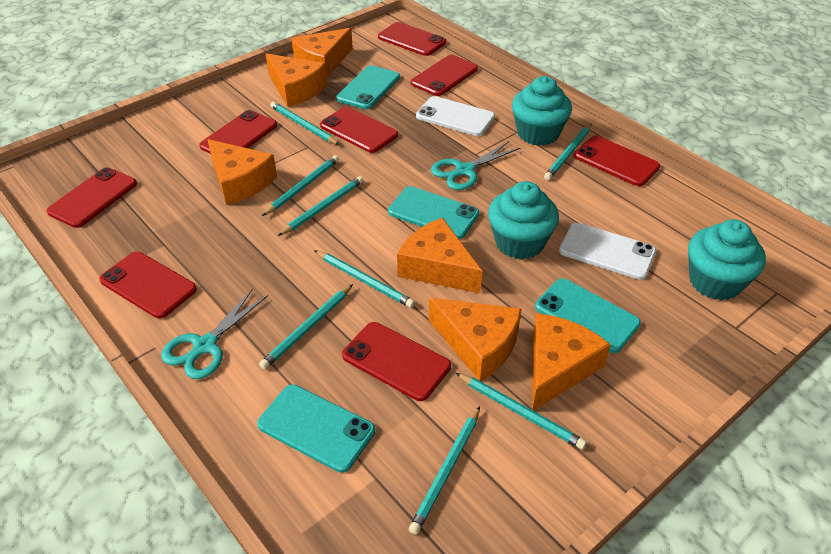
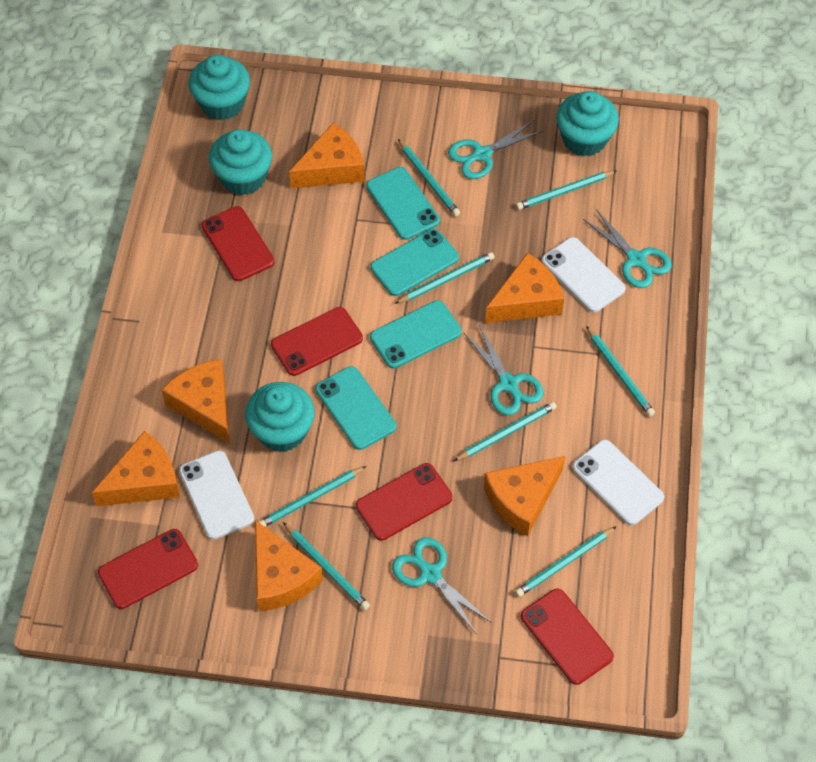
red phone: [47,167,137,228] [99,252,197,319] [199,110,277,154] [320,107,398,153] [342,322,451,401] [378,22,446,56] [411,55,478,96] [574,136,660,186] = 8 -> [98,529,198,609] [202,206,275,281] [271,307,363,376] [356,463,453,541] [521,589,614,685] = 5
turquoise cupcake: [488,181,559,259] [512,76,572,146] [688,219,766,300] = 3 -> [189,55,250,120] [209,129,272,195] [245,382,315,452] [556,91,619,157] = 4
turquoise scissors: [161,288,268,379] [431,141,520,190] = 2 -> [392,537,491,635] [448,120,543,179] [463,324,544,415] [583,209,672,288] = 4
white phone: [416,96,495,136] [559,223,656,280] = 2 -> [179,450,254,540] [542,237,626,312] [572,440,664,525] = 3

